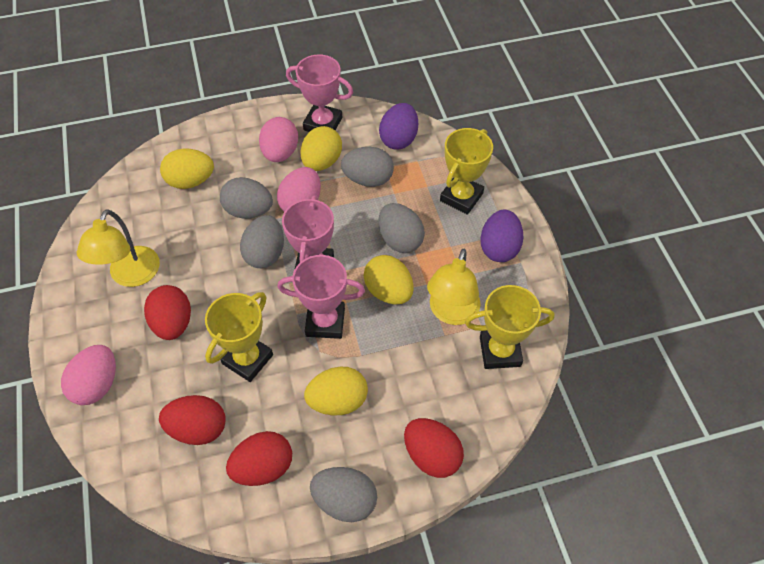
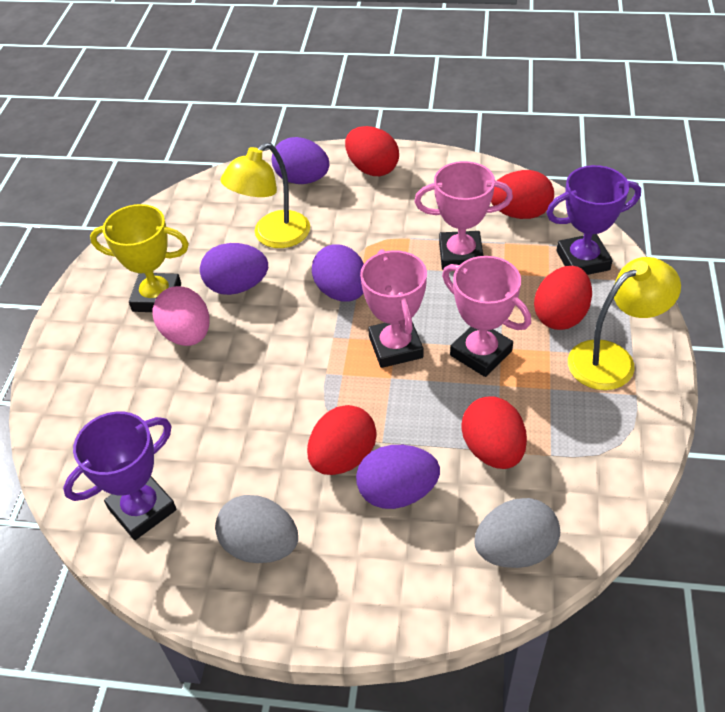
grey egg: [220,177,273,219] [240,215,284,268] [310,467,377,522] [341,147,394,187] [379,203,425,253] = 5 -> [215,495,298,563] [474,498,560,568] = 2
pink egg: [61,345,116,405] [259,117,298,162] [277,167,321,212] = 3 -> [153,286,210,346] = 1
purple egg: [379,103,418,150] [480,210,523,262] = 2 -> [200,243,268,295] [272,137,329,184] [312,244,364,302] [356,445,440,509] = 4
purple trophy: none = 0 -> [63,411,177,540] [546,165,641,275] = 2
red egg: [144,285,191,340] [159,395,226,445] [226,431,292,486] [404,418,464,478] = 4 -> [307,405,377,475] [345,126,399,176] [462,396,527,469] [491,170,554,219] [534,266,592,330] = 5
yellow egg: [160,148,214,189] [300,126,342,171] [304,367,368,415] [364,255,414,304] = 4 -> none = 0
yellow trophy: [205,292,273,382] [440,128,493,215] [465,285,555,369] = 3 -> [90,204,189,312] = 1

